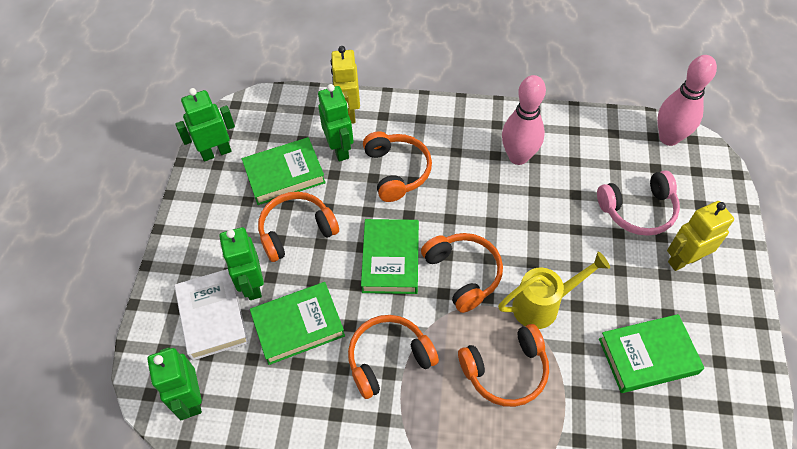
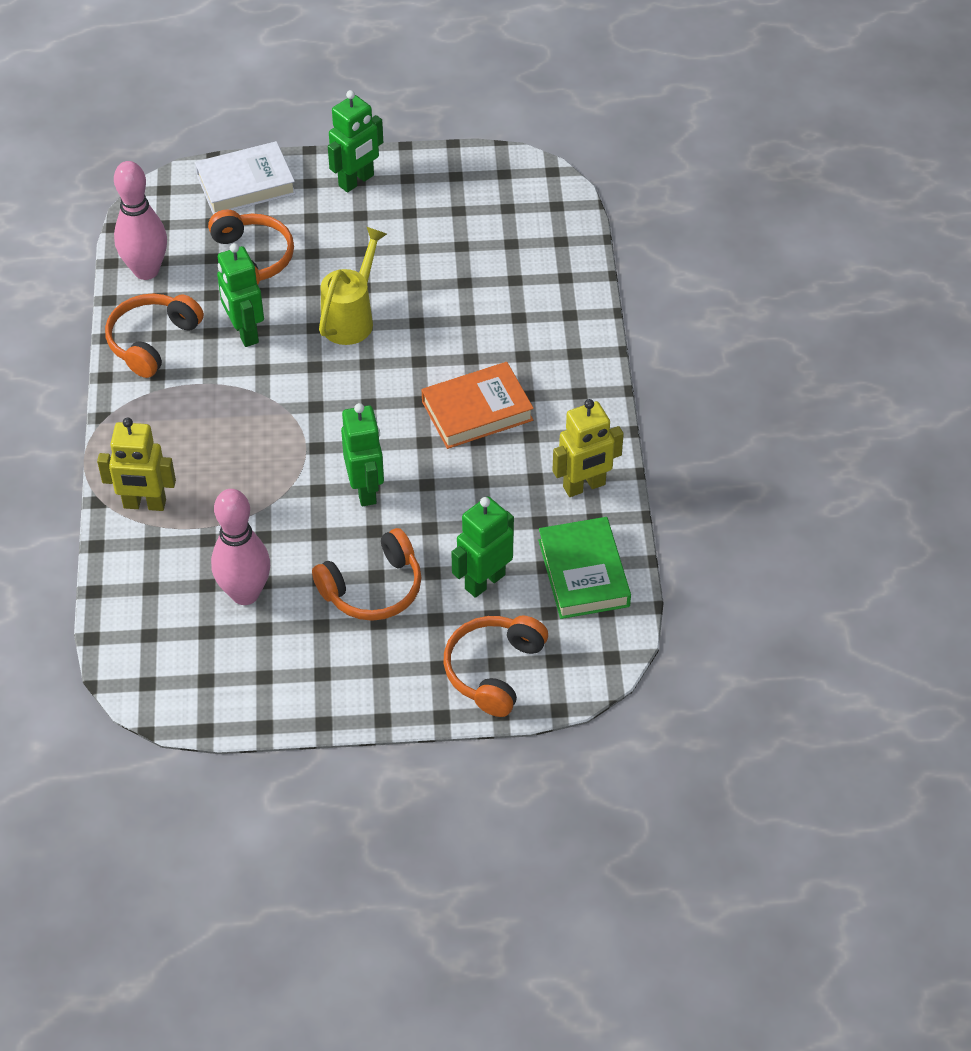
green book: [242,137,326,205] [250,282,345,365] [361,219,419,294] [599,314,704,393] = 4 -> [538,517,631,619] = 1
orange book: none = 0 -> [421,362,534,449] = 1
orange headphones: [258,192,339,262] [348,315,439,399] [363,131,432,202] [421,233,503,313] [458,324,549,407] = 5 -> [105,294,204,378] [208,210,294,285] [312,528,422,621] [443,615,548,717] = 4
pink headphones: [597,170,680,236] = 1 -> none = 0

